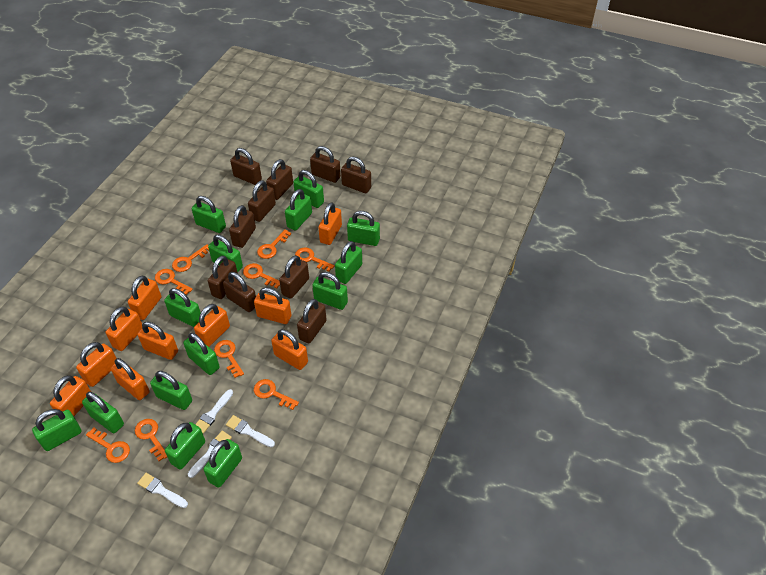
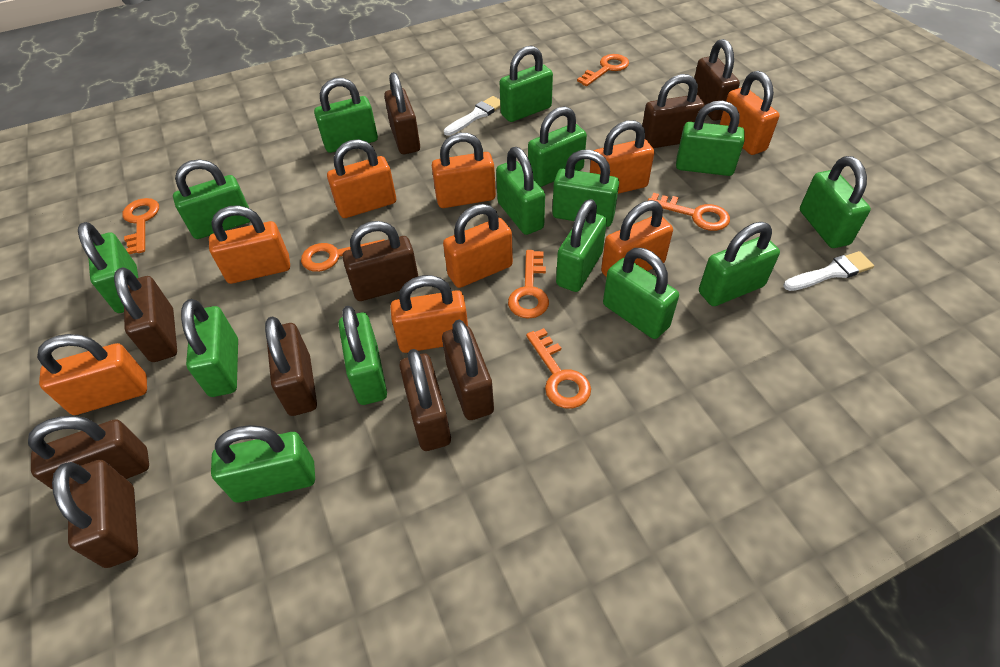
green padlock: [32,409,82,451] [82,391,124,433] [150,371,192,410] [164,288,201,327] [165,422,205,470] [183,333,220,375] [192,196,226,233] [203,439,242,488] [208,235,243,272] [285,189,312,231] [293,170,324,208] [312,272,348,310] [335,241,362,284] [347,211,380,246] = 14 -> [78,222,138,313] [173,159,251,239] [181,299,238,397] [211,425,315,503] [314,78,378,153] [339,306,387,405] [496,147,545,235] [500,46,553,122] [528,106,587,187] [552,150,619,227] [556,199,607,292] [603,248,679,339] [676,101,745,176] [699,222,780,306] [800,156,871,248] = 15
orange key: [86,428,130,463] [135,419,167,461] [155,269,193,295] [172,244,209,272] [214,340,244,378] [243,263,280,289] [254,379,299,410] [257,229,291,259] [295,247,334,272] = 9 -> [122,198,159,254] [301,239,385,272] [508,250,549,319] [526,328,591,409] [577,54,629,86] [648,193,730,231] = 6
orange padlock: [50,375,91,416] [76,342,116,387] [106,306,142,351] [110,358,150,400] [128,276,161,320] [138,322,178,360] [194,304,230,347] [254,287,291,324] [271,329,308,370] [318,202,342,245] = 10 -> [37,334,147,415] [209,205,290,284] [327,139,396,218] [390,275,468,353] [432,133,496,208] [443,204,513,288] [590,120,654,194] [601,200,673,278] [719,71,779,155] = 9
white brush: [137,473,188,508] [188,431,232,478] [195,389,233,434] [226,415,275,447] = 4 -> [444,96,500,136] [783,251,874,291] = 2

